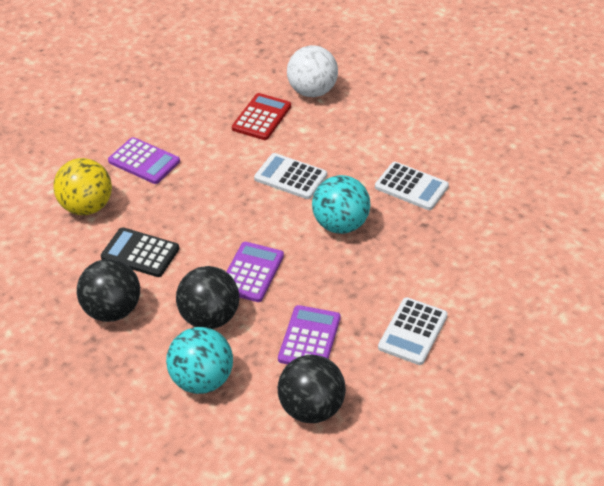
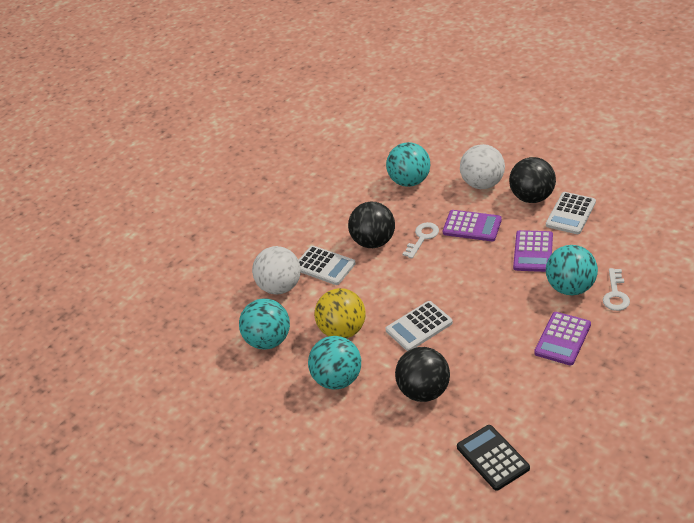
red calculator: [232,93,291,140] = 1 -> none = 0
turquoise ball: [166,327,233,394] [312,175,371,234] = 2 -> [239,299,290,349] [308,336,361,390] [386,142,430,187] [546,245,598,295] = 4
white ball: [287,45,338,97] = 1 -> [252,246,301,294] [460,144,505,189] = 2
white key: none = 0 -> [402,222,439,259] [603,268,630,311] = 2

